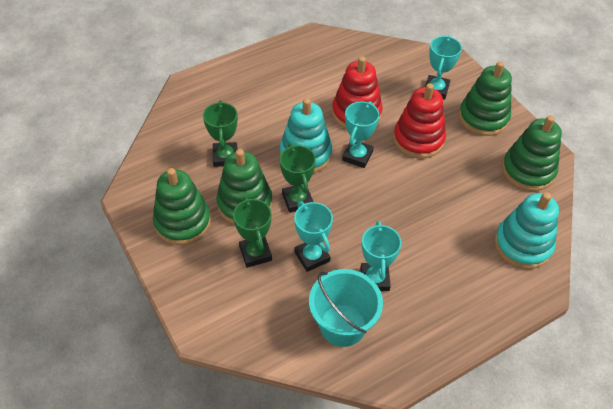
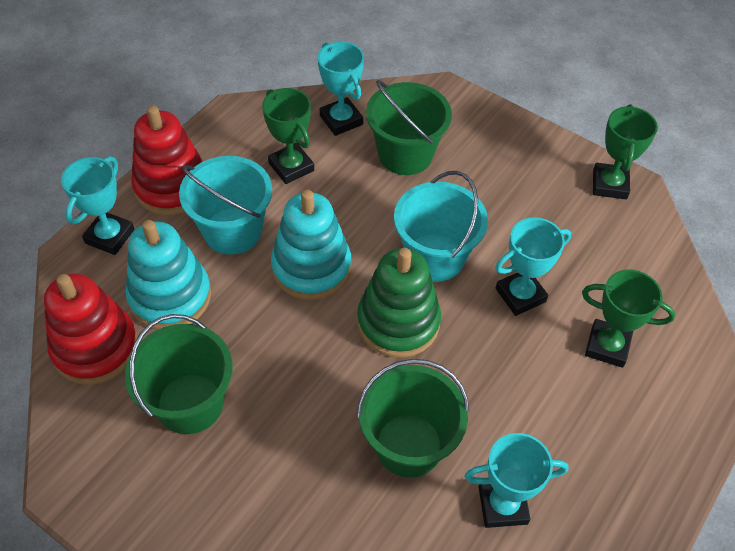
green bucket: none = 0 -> [125,314,233,434] [357,359,469,478] [366,80,452,175] = 3
green stacking toy: [153,168,211,245] [216,149,272,224] [459,61,512,136] [502,115,562,191] = 4 -> [357,248,441,358] = 1
turquoise bucket: [309,269,383,347] = 1 -> [179,156,272,255] [394,171,488,282] = 2

